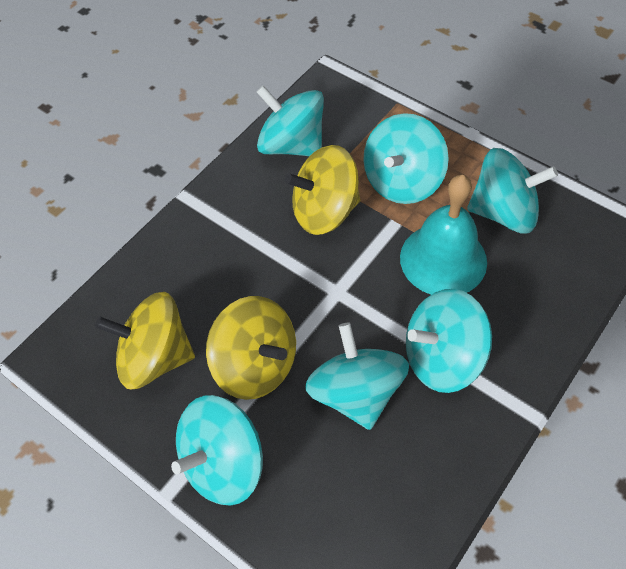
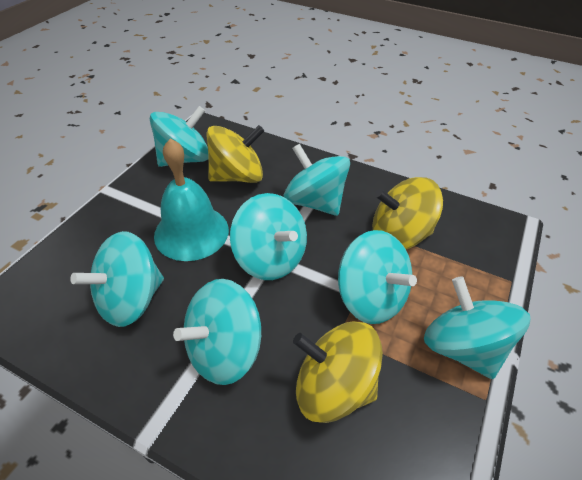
turquoise spinning top: [171,395,263,506] [257,85,324,156] [305,322,409,430] [363,113,449,204] [406,289,492,393] [467,148,558,234] = 6 -> [70,231,164,327] [150,106,209,167] [173,279,261,385] [230,193,307,280] [284,144,350,216] [338,230,417,324] [424,276,531,379] = 7

